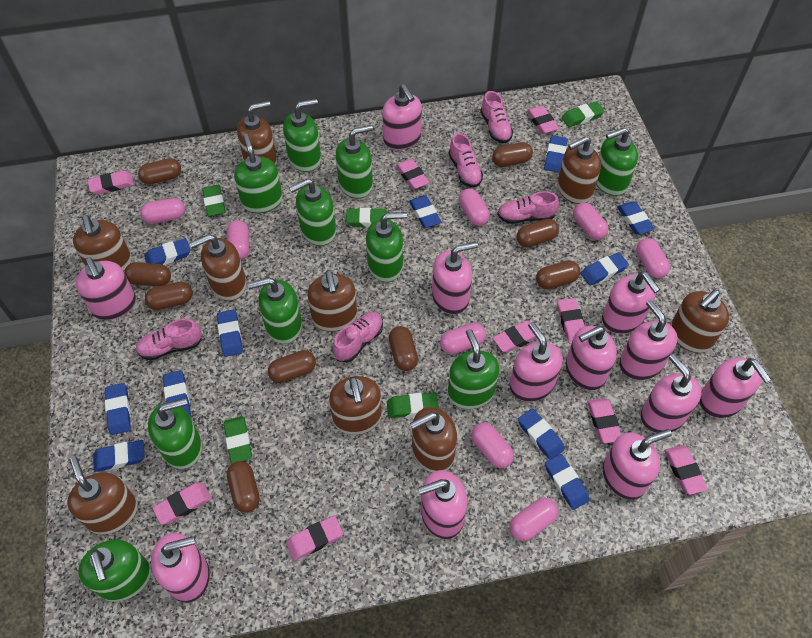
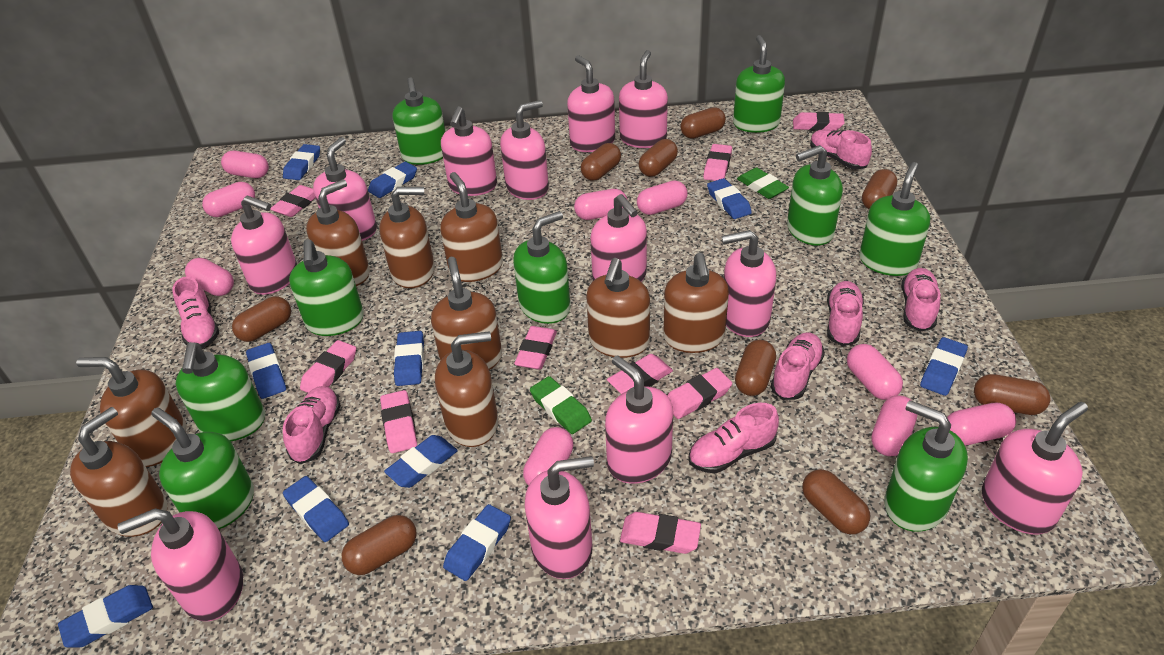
blue eraser: [93,440,144,472] [105,383,131,435] [145,238,191,265] [163,370,191,417] [217,309,243,357] [409,195,441,228] [518,408,565,460] [544,135,568,173] [545,454,590,510] [580,252,629,286] [617,201,655,234] = 11 -> [58,585,153,648] [246,343,286,399] [283,144,320,180] [283,476,349,542] [368,161,417,198] [384,435,458,488] [394,331,424,386] [443,504,511,581] [707,178,752,219] [920,337,968,396] = 10
green eraser: [202,185,225,216] [224,416,252,463] [346,208,390,227] [387,393,439,418] [561,101,604,127] = 5 -> [530,376,592,434] [737,168,789,199] = 2
green soap dispenser: [78,540,151,602] [148,398,202,469] [234,134,283,213] [248,277,302,344] [283,99,321,172] [289,178,336,246] [336,125,373,199] [366,212,407,282] [448,329,500,409] [596,127,638,196] = 10 -> [151,408,254,529] [176,342,265,442] [289,239,364,336] [393,77,446,165] [513,211,570,324] [733,35,785,133] [787,145,843,245] [859,162,930,276] [884,400,968,532] = 9
pink capsule: [140,198,185,224] [227,220,249,260] [440,323,486,354] [459,188,490,226] [471,422,514,468] [510,498,558,541] [573,203,608,240] [636,238,670,278] = 8 -> [185,258,234,296] [202,182,255,217] [221,151,269,178] [523,427,573,486] [574,189,627,220] [637,180,688,215] [847,344,903,400] [871,396,917,456] [947,403,1016,445] = 9
pink shoe: [135,319,202,360] [333,312,383,362] [449,133,483,188] [480,91,513,143] [497,191,559,224] = 5 -> [172,277,219,349] [283,386,341,464] [689,403,779,473] [771,332,825,400] [810,129,872,170] [827,281,864,346] [901,268,940,332] = 7

